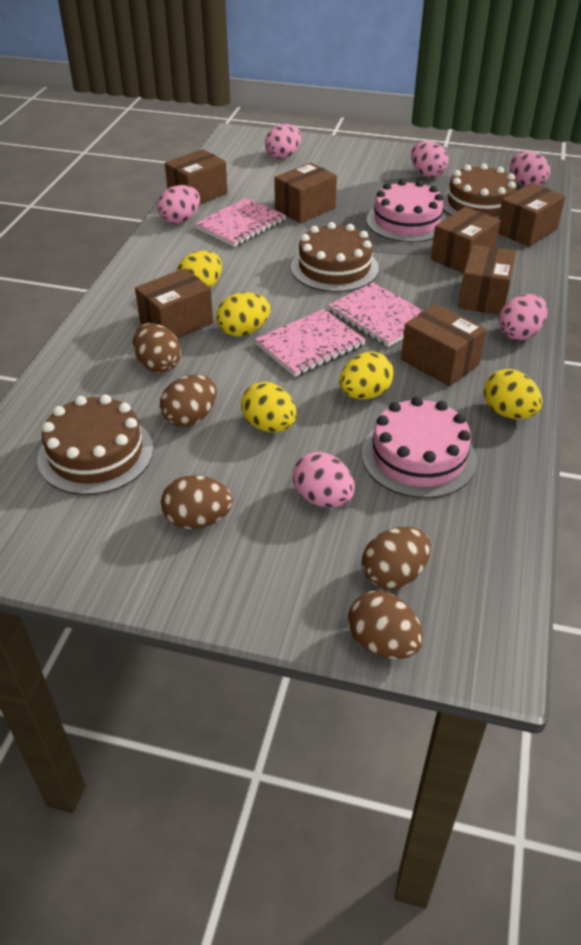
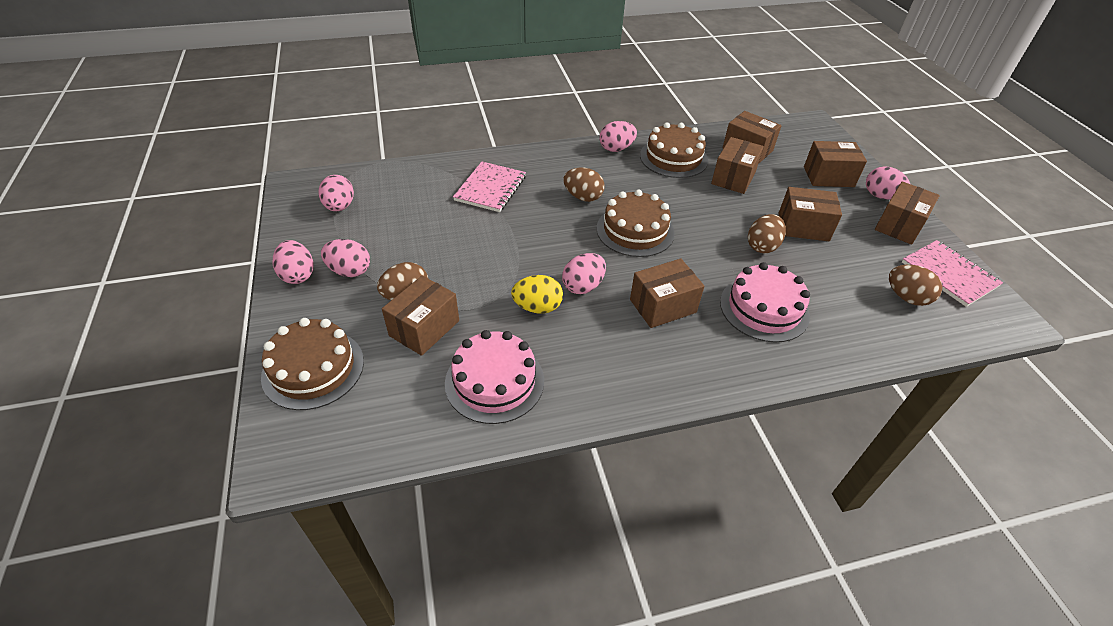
brown egg: [133,323,181,373] [160,375,217,427] [161,475,233,529] [348,591,423,659] [361,527,431,590] = 5 -> [377,262,428,300] [563,168,605,202] [748,214,786,253] [889,265,942,306] = 4
pink notebook: [195,198,286,247] [255,309,366,377] [327,282,424,347] = 3 -> [453,162,526,212] [902,240,1003,307] = 2
yellow egg: [176,250,222,288] [216,292,270,337] [241,382,296,433] [339,352,394,400] [484,369,543,419] = 5 -> [511,275,563,314] = 1

